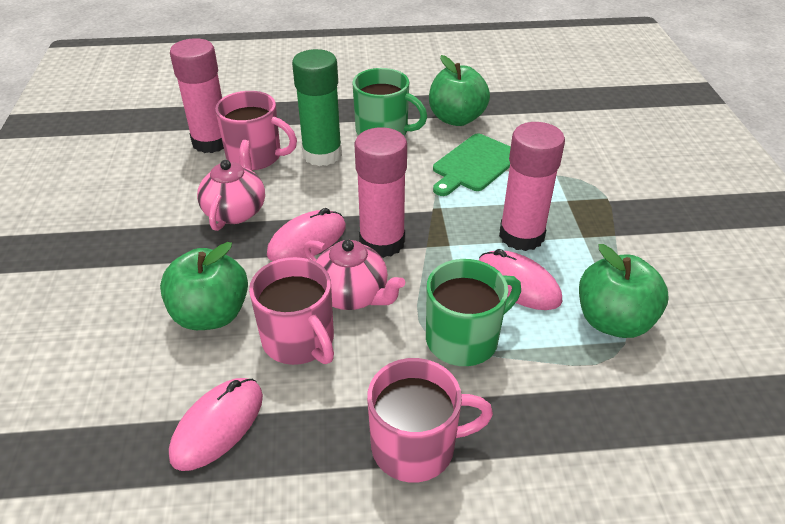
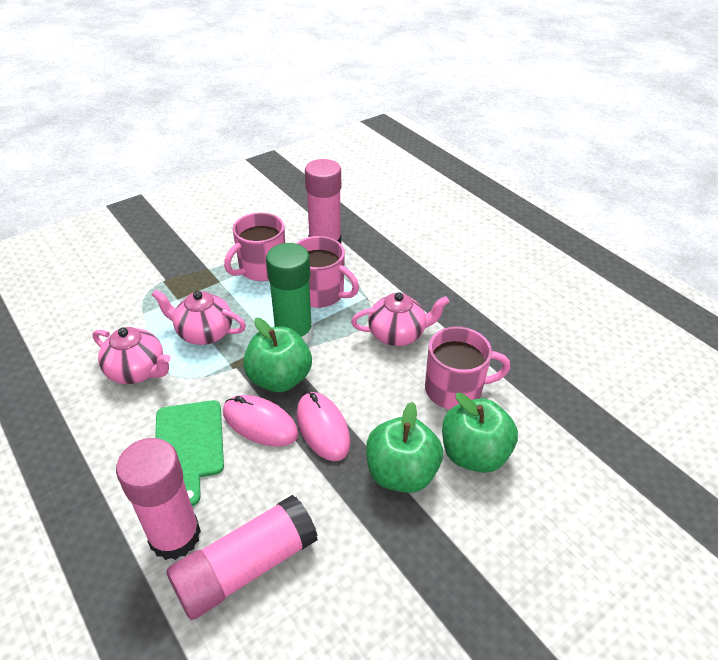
green mug: [352,68,427,135] [426,259,521,366] = 2 -> none = 0
pink mouse: [169,378,263,471] [267,208,346,261] [479,249,562,310] = 3 -> [223,395,298,447] [297,392,350,461] = 2
pink teapot: [197,140,265,231] [304,240,405,310] = 2 -> [92,327,171,384] [152,290,246,345] [351,292,449,346] = 3

